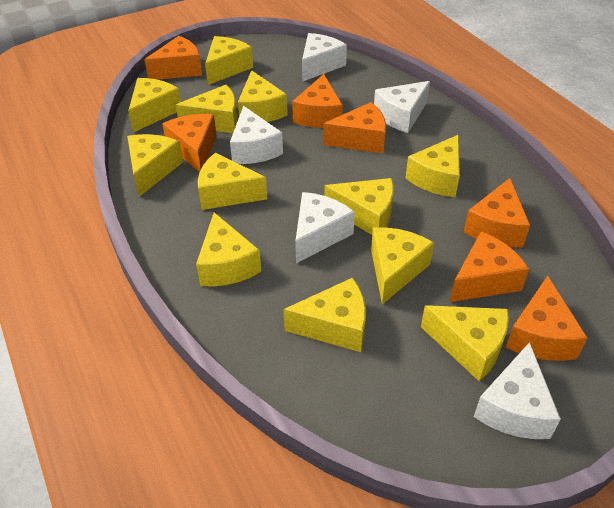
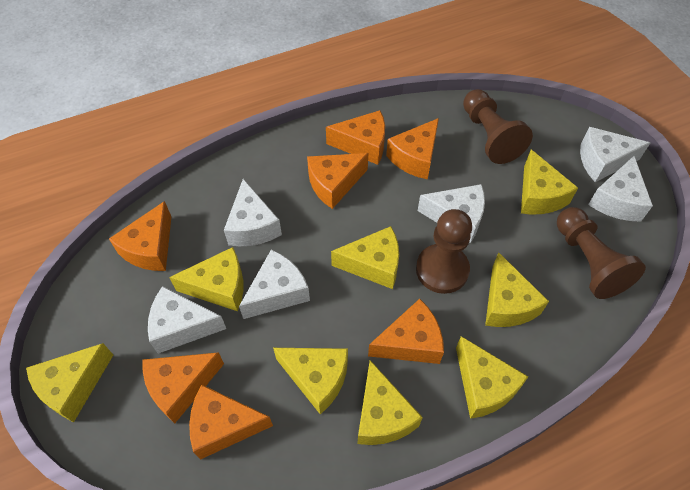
brown pawn: none = 0 -> [416,209,472,294] [463,89,533,164] [557,207,646,299] = 3
white cheese: [230,106,283,164] [295,192,355,263] [302,33,347,82] [374,81,430,133] [474,342,561,439] = 5 -> [148,286,226,354] [224,179,282,246] [239,250,310,319] [418,184,485,243] [580,127,650,182] [588,156,653,221] = 6
yellow cheese: [127,134,183,197] [128,78,181,133] [176,85,238,133] [196,212,261,286] [198,153,267,210] [205,36,253,85] [238,70,288,122] [283,278,366,352] [324,178,394,235] [371,227,434,304] [405,135,460,197] [421,305,509,381] = 12 -> [26,343,113,422] [169,247,244,311] [273,348,348,415] [331,226,399,289] [357,360,423,445] [456,336,528,419] [485,252,549,327] [521,150,578,215] = 8

